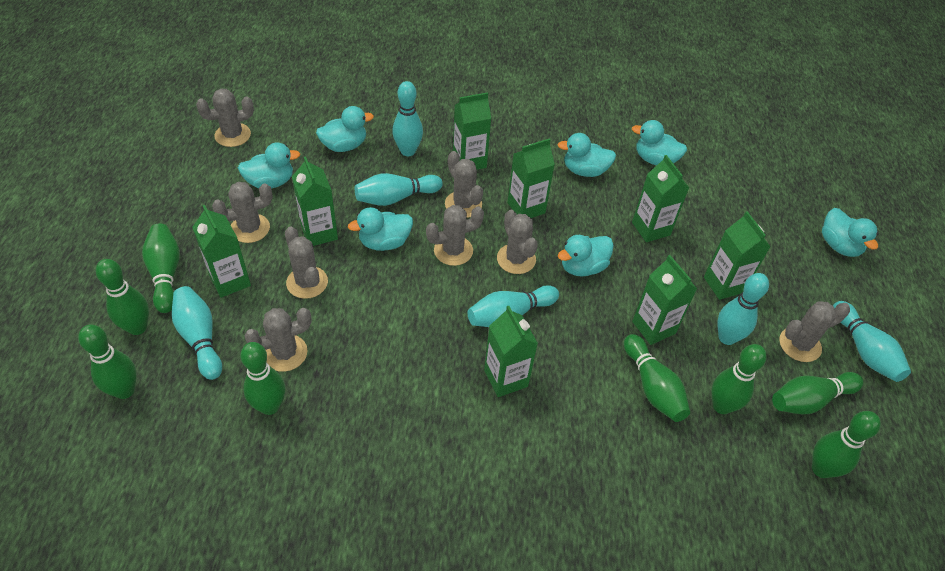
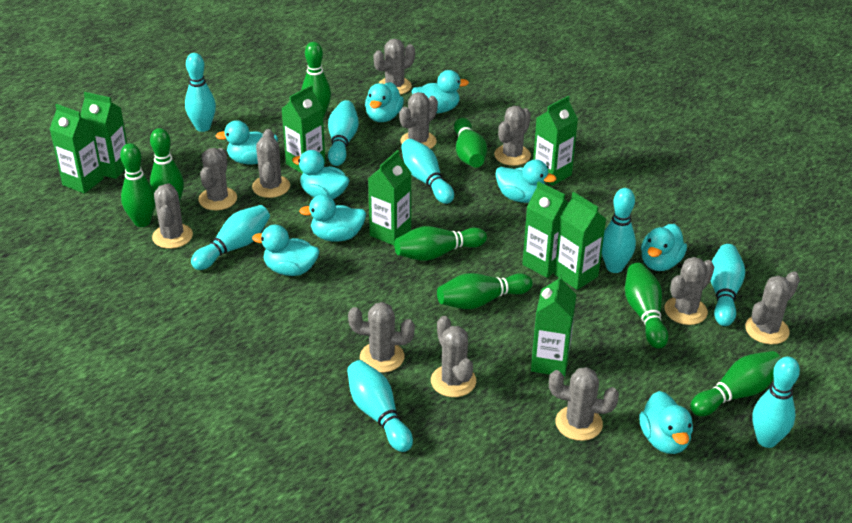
grey cactus: [196,89,254,147] [212,182,273,243] [244,308,312,372] [285,226,328,299] [426,205,484,266] [445,151,483,218] [497,210,538,274] [779,301,850,362] = 8 -> [152,183,193,249] [198,148,237,210] [252,129,290,198] [348,302,415,373] [374,39,415,95] [399,92,438,149] [431,316,476,397] [494,106,531,166] [549,367,619,441] [665,257,714,325] [745,271,800,345] = 11
turquoise bowling pin: [172,286,222,380] [355,173,443,206] [392,81,423,156] [468,285,559,327] [717,273,769,345] [833,301,911,382] = 6 -> [185,53,216,132] [191,205,270,270] [328,100,359,166] [347,360,413,452] [401,139,454,204] [602,188,636,273] [710,244,745,326] [752,357,800,448] = 8
turquoise duck: [238,142,300,188] [316,106,374,152] [348,207,413,251] [558,133,616,177] [558,235,614,276] [632,120,687,165] [822,208,879,257] = 7 -> [216,120,278,164] [252,225,319,276] [292,150,350,199] [299,195,366,241] [365,82,404,122] [411,70,469,113] [495,159,557,203] [639,391,693,454] [641,224,687,271] = 9

